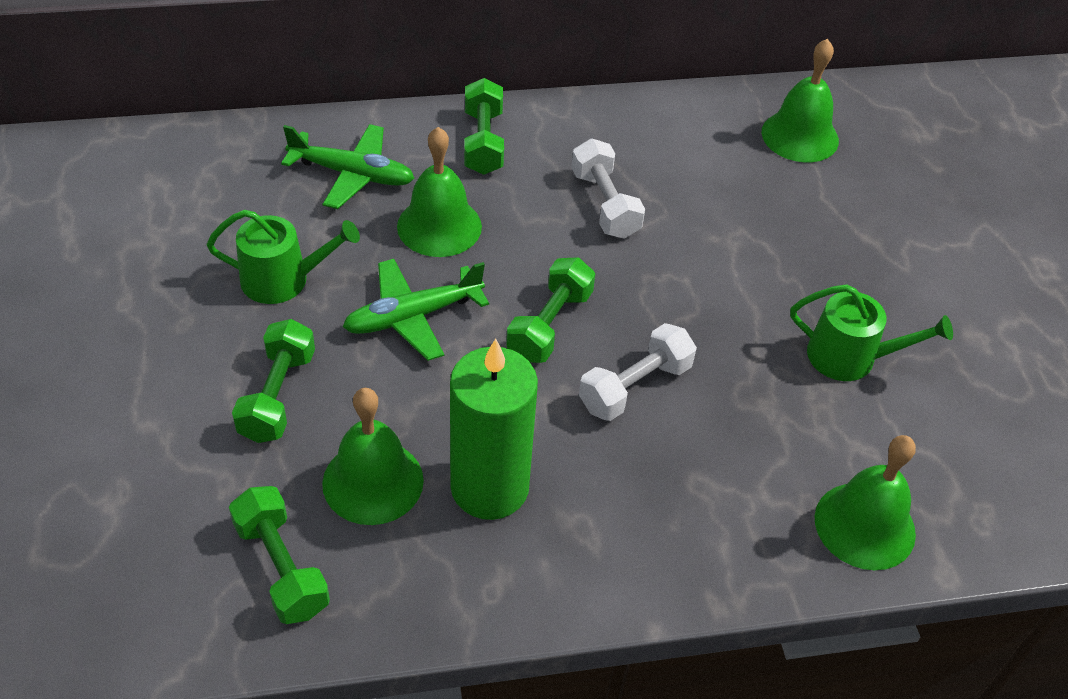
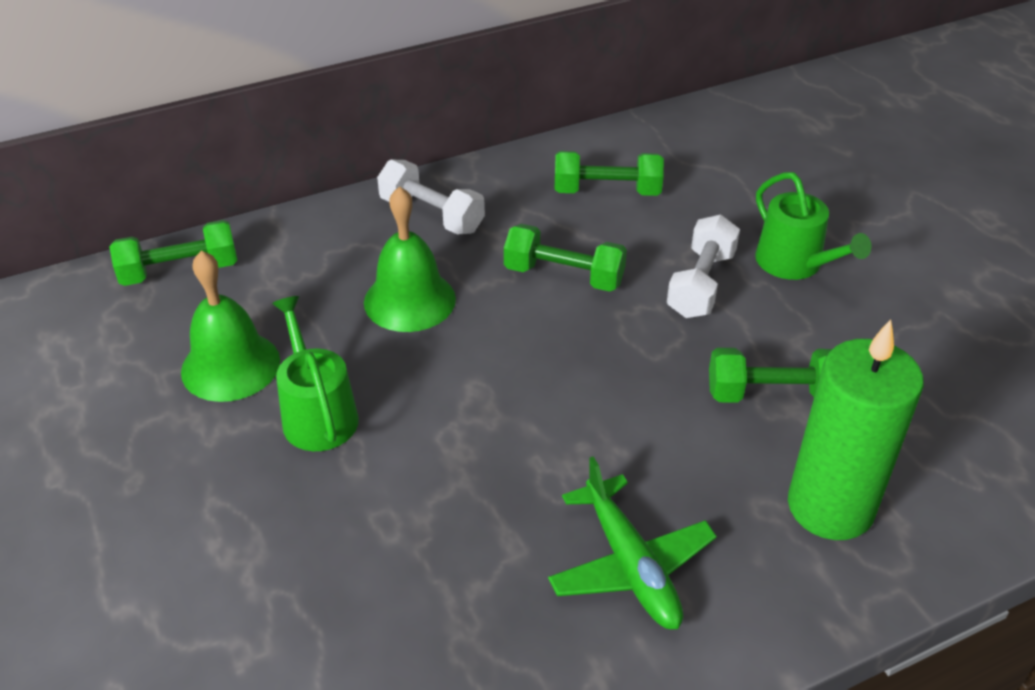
green bell: [322,388,424,525] [397,127,482,257] [762,39,839,162] [815,435,916,570] = 4 -> [181,250,280,402] [364,186,456,332] = 2
green plane: [281,124,414,209] [343,259,489,361] = 2 -> [548,457,717,629] = 1

